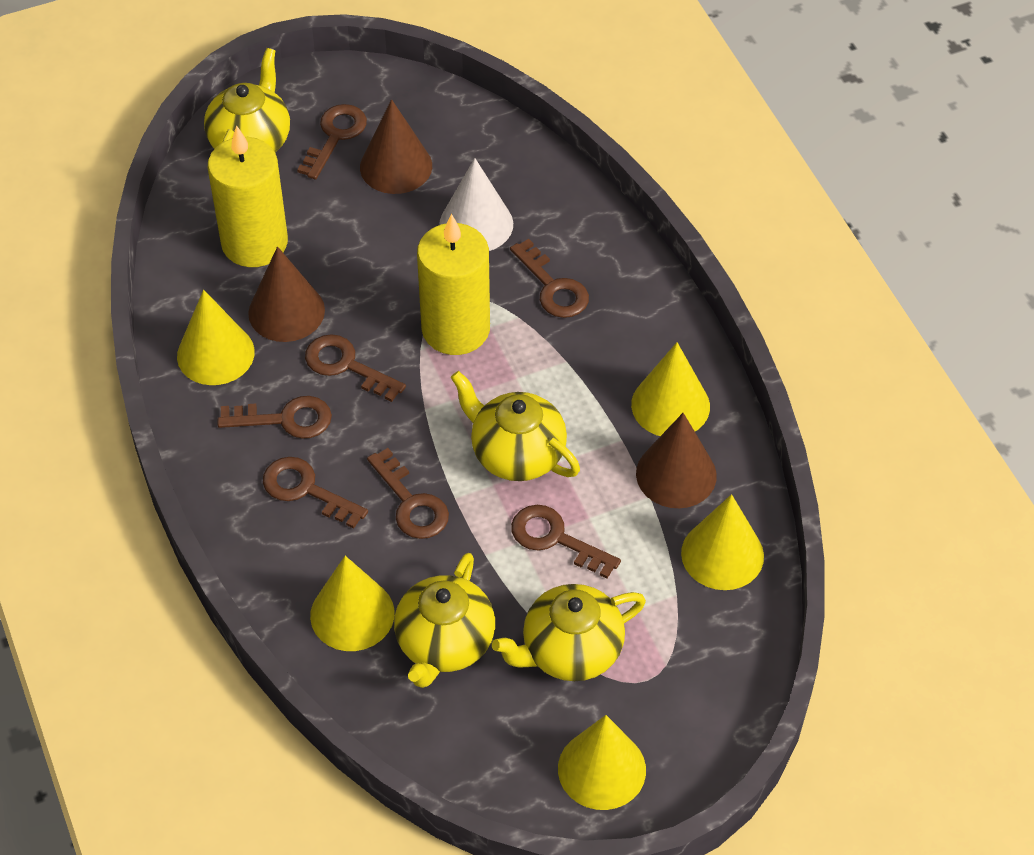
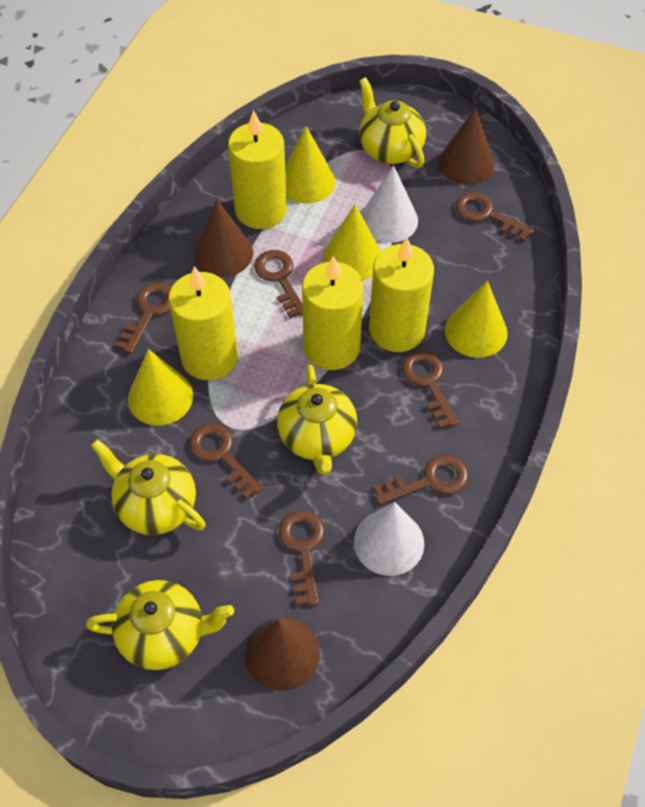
white cone: [439,158,513,251] = 1 -> [354,502,424,576] [361,165,418,243] = 2
yellow candle: [208,125,288,267] [417,214,490,355] = 2 -> [168,266,238,380] [228,110,287,229] [302,256,364,370] [369,238,434,352] = 4
yellow cone: [177,290,255,385] [310,556,395,651] [558,715,646,810] [631,342,710,436] [681,494,764,590] = 5 -> [128,349,193,426] [285,126,336,204] [323,204,381,281] [445,281,508,358] = 4

